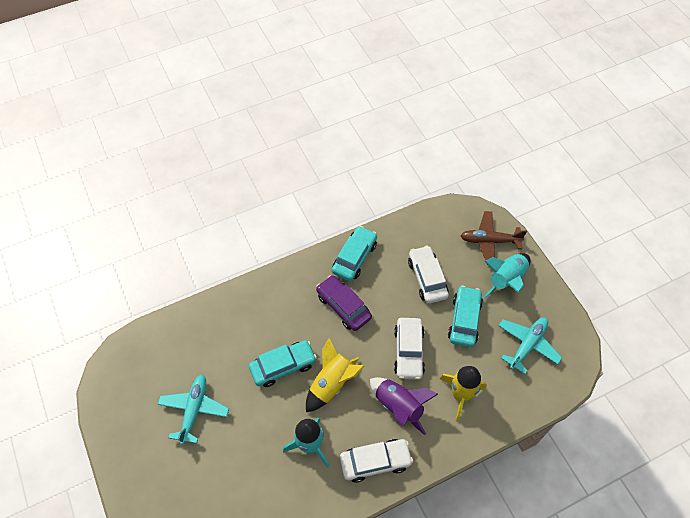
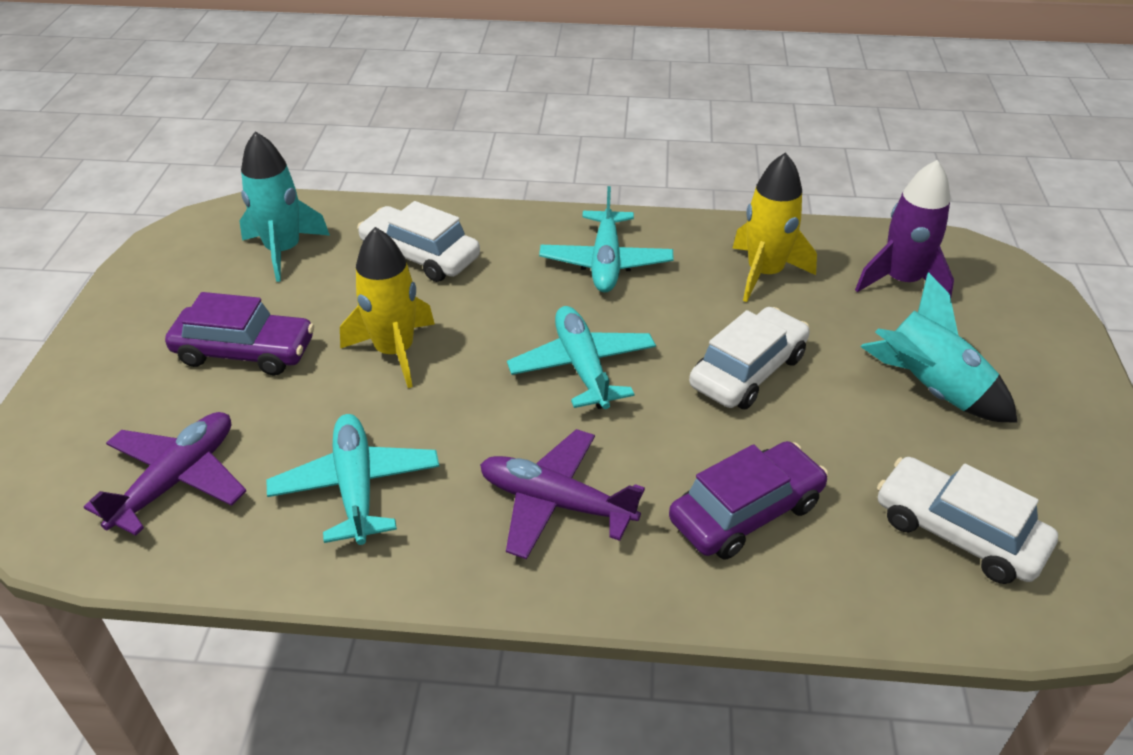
brown plane: [461,211,527,261] = 1 -> none = 0
purple car: [316,275,372,331] = 1 -> [165,292,314,375] [669,441,828,559] = 2
purple plane: none = 0 -> [84,412,246,536] [480,429,645,559] = 2
turquoise car: [249,340,317,387] [332,226,377,281] [448,286,483,347] = 3 -> none = 0
turquoise plane: [158,375,229,444] [498,317,562,374] = 2 -> [266,414,439,545] [507,306,656,409] [539,186,673,293] = 3

